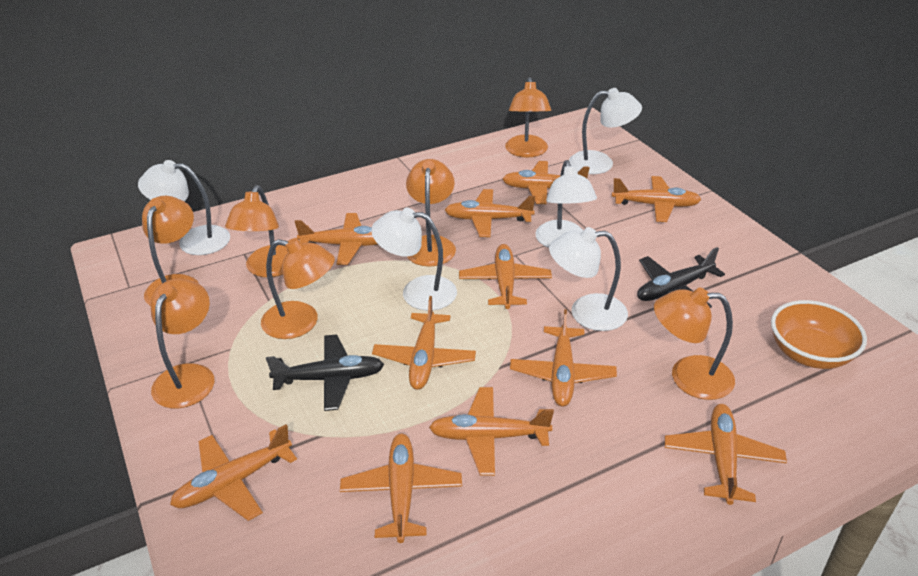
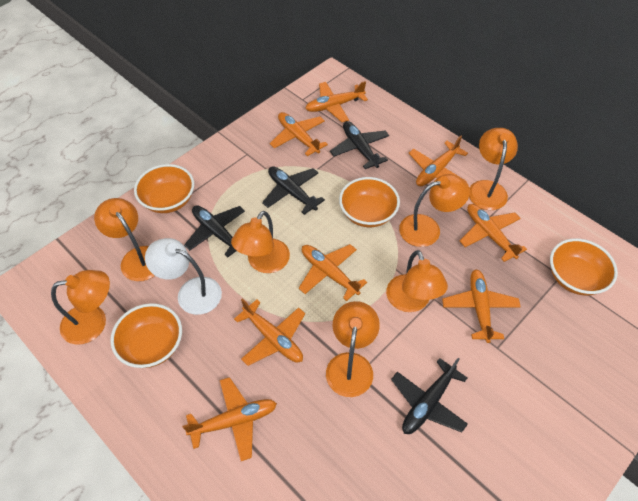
black plane: [266,334,384,411] [637,247,725,308] = 2 -> [184,205,245,258] [262,166,325,215] [330,121,389,169] [391,358,468,434] = 4
orange bowl: [771,300,867,369] = 1 -> [110,303,182,368] [134,164,194,213] [339,177,400,227] [550,238,618,295] = 4
orange plane: [170,424,297,521] [295,213,377,265] [340,434,462,543] [372,296,476,390] [429,387,554,476] [445,189,535,237] [459,244,552,309] [503,161,590,204] [510,309,617,407] [612,176,702,222] [665,404,787,505] = 11 -> [182,377,277,461] [234,298,305,366] [270,112,328,156] [299,244,367,301] [305,81,368,122] [409,136,468,186] [442,269,521,343] [460,204,527,262] = 8
white lamp: [138,160,230,255] [371,208,457,311] [535,160,597,248] [549,227,628,331] [569,88,642,174] = 5 -> [145,238,222,315] = 1

